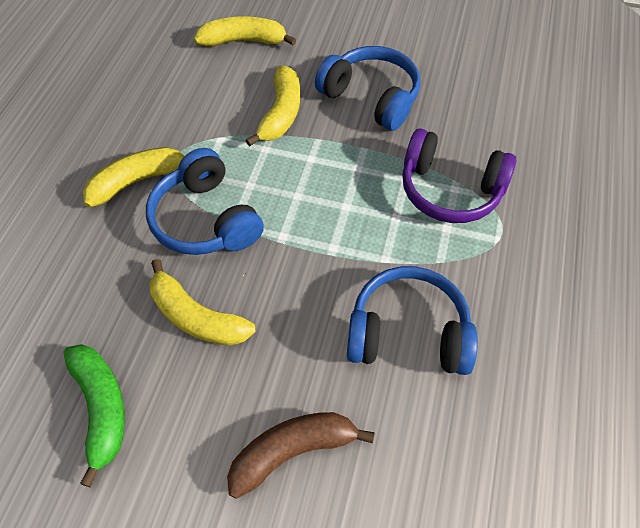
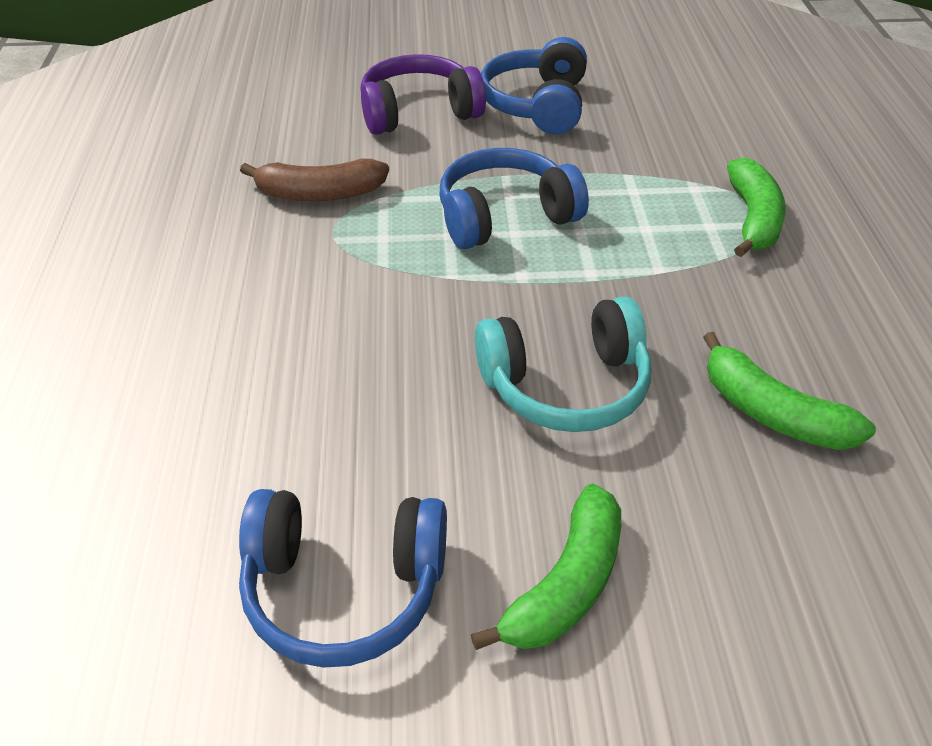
green banana: [64,344,125,487] = 1 -> [471,483,621,650] [703,332,876,450] [727,158,786,257] = 3
turquoise headphones: none = 0 -> [475,296,651,432] = 1
yellow banana: [83,147,184,207] [150,259,255,346] [194,16,296,46] [245,66,300,147] = 4 -> none = 0

